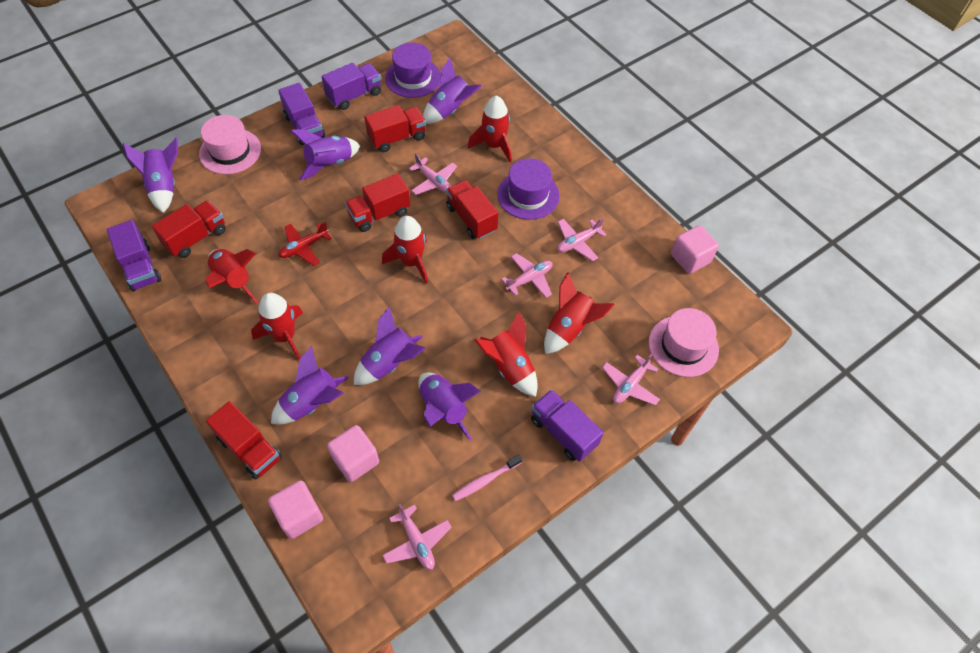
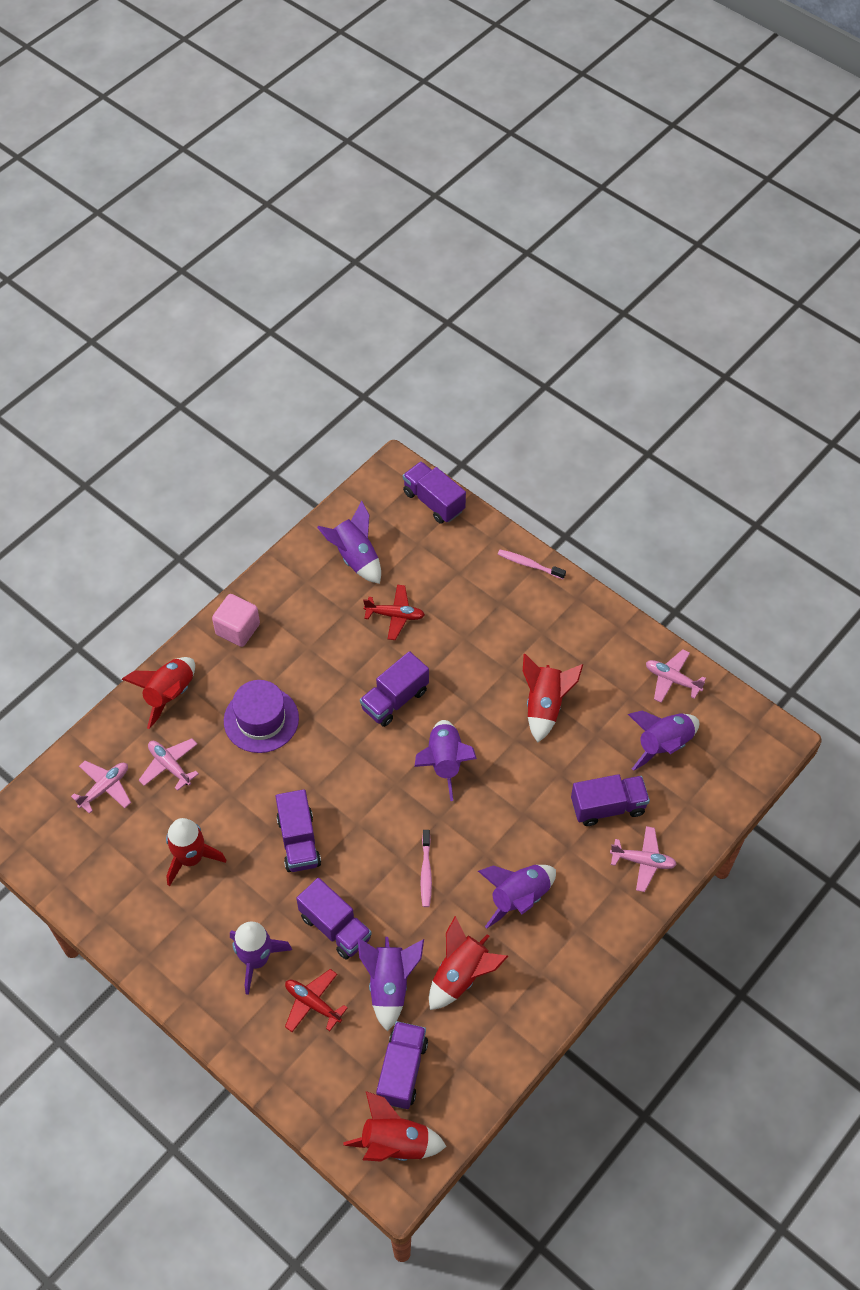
pink cube: [268,480,323,539] [327,425,379,482] [671,225,719,274] = 3 -> [212,594,260,647] = 1
pink hat: [199,115,261,174] [649,308,719,377] = 2 -> none = 0
pink plane: [382,504,452,570] [409,153,457,195] [501,253,553,298] [557,218,606,261] [602,353,660,405] = 5 -> [71,761,131,814] [139,738,199,791] [610,826,677,892] [646,649,706,703] = 4
pink toothbrush: [452,455,522,501] = 1 -> [421,830,432,907] [498,549,566,579] = 2
purple hat: [385,42,441,98] [497,158,560,220] = 2 -> [224,680,299,753] = 1
purple truck: [107,220,161,291] [278,83,325,145] [321,63,381,110] [531,389,604,462] = 4 -> [275,789,321,872] [296,878,372,960] [360,651,429,727] [376,1021,428,1109] [403,461,466,524] [571,774,650,826] = 6
red plane: [279,221,332,266] = 1 -> [285,969,348,1032] [363,585,425,640] = 2
red rocket: [205,249,258,304] [251,293,303,360] [382,216,428,283] [468,95,512,162] [474,312,538,397] [544,272,615,354] = 6 -> [122,657,195,729] [166,818,226,886] [343,1091,447,1161] [429,916,508,1010] [523,654,583,742] = 5
red truck: [152,200,226,258] [206,401,282,480] [345,173,411,232] [364,105,426,152] [446,180,498,239] = 5 -> none = 0

